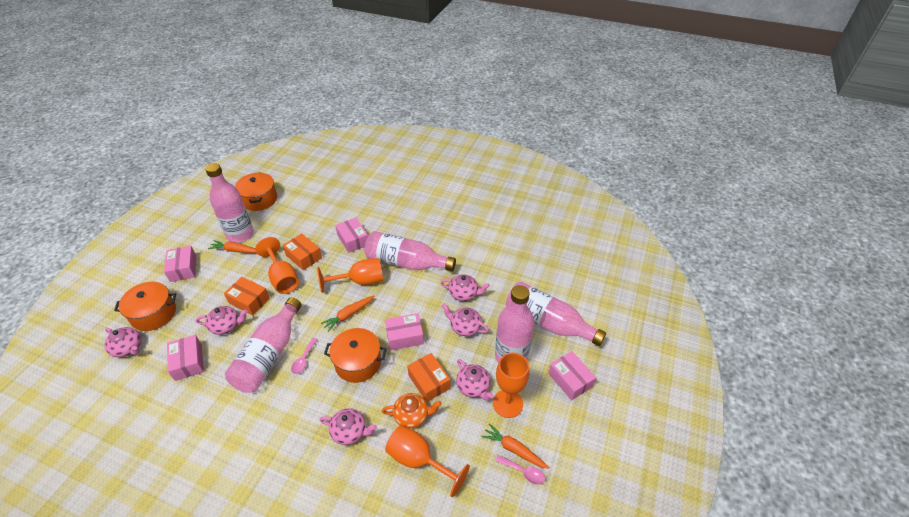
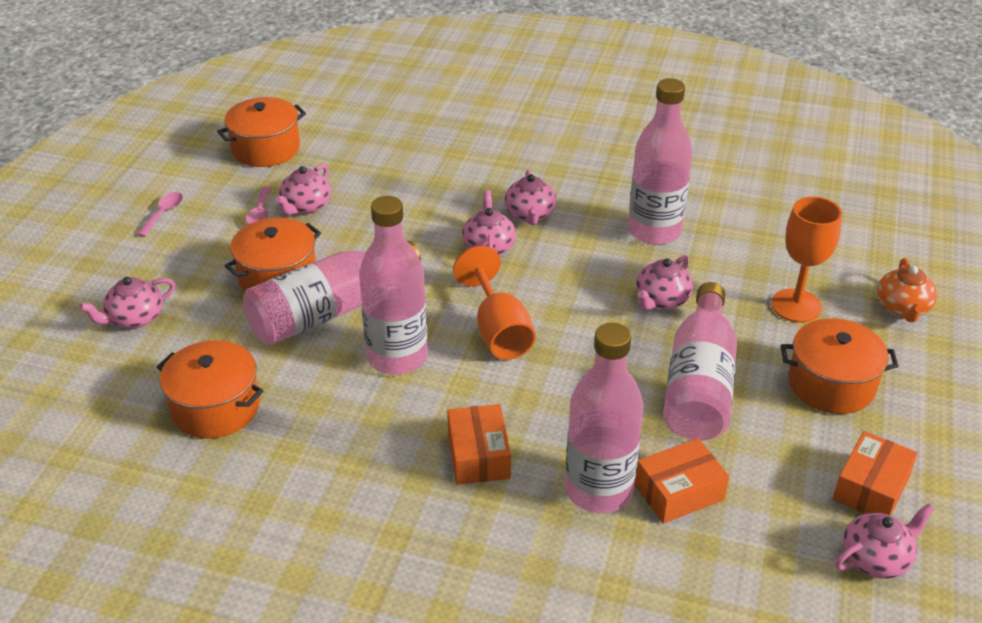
orange carrot: [208,240,256,253] [321,295,374,332] [481,423,550,469] = 3 -> none = 0
orange goblet: [255,237,299,294] [317,258,383,293] [385,425,470,497] [493,353,529,418] = 4 -> [453,246,536,360] [771,196,842,323] = 2
orange pot: [114,282,176,331] [235,172,277,211] [324,328,387,383] = 3 -> [157,340,264,438] [217,97,306,167] [225,218,321,292] [781,318,899,414] = 4
pink box: [164,246,197,282] [167,335,204,381] [335,217,368,253] [385,313,424,351] [548,351,596,400] = 5 -> none = 0

